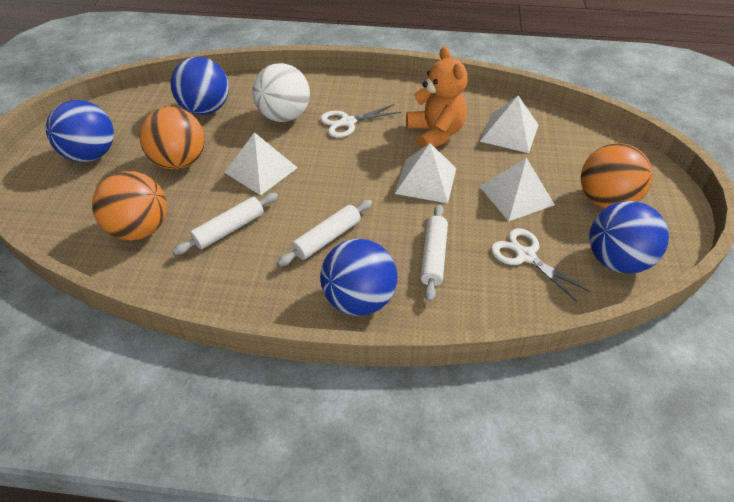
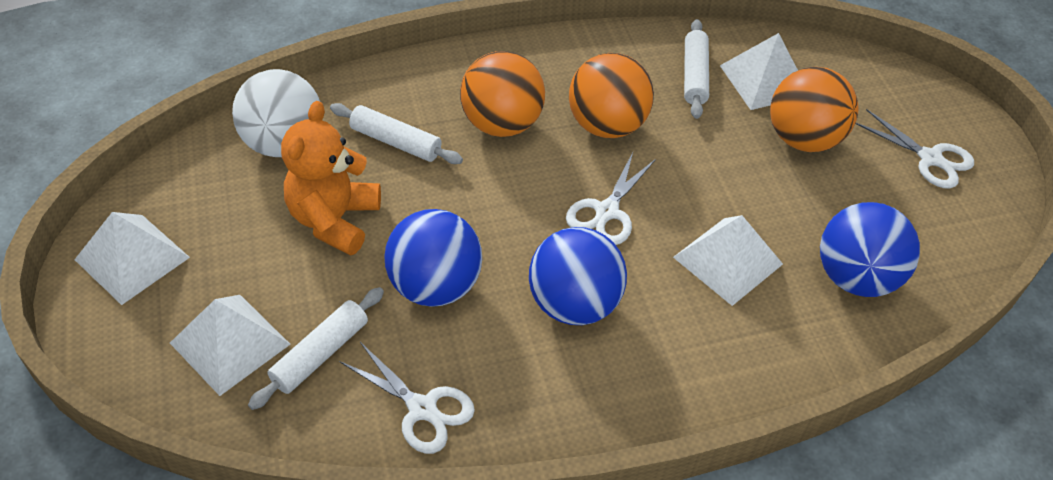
blue ball: [46,100,114,162] [170,57,229,115] [320,239,397,316] [589,201,669,274] = 4 -> [384,209,482,307] [529,227,627,325] [820,202,920,297] = 3
white scissors: [320,104,401,138] [491,228,590,302] = 2 -> [339,342,475,454] [566,152,656,245] [855,109,974,189] = 3

